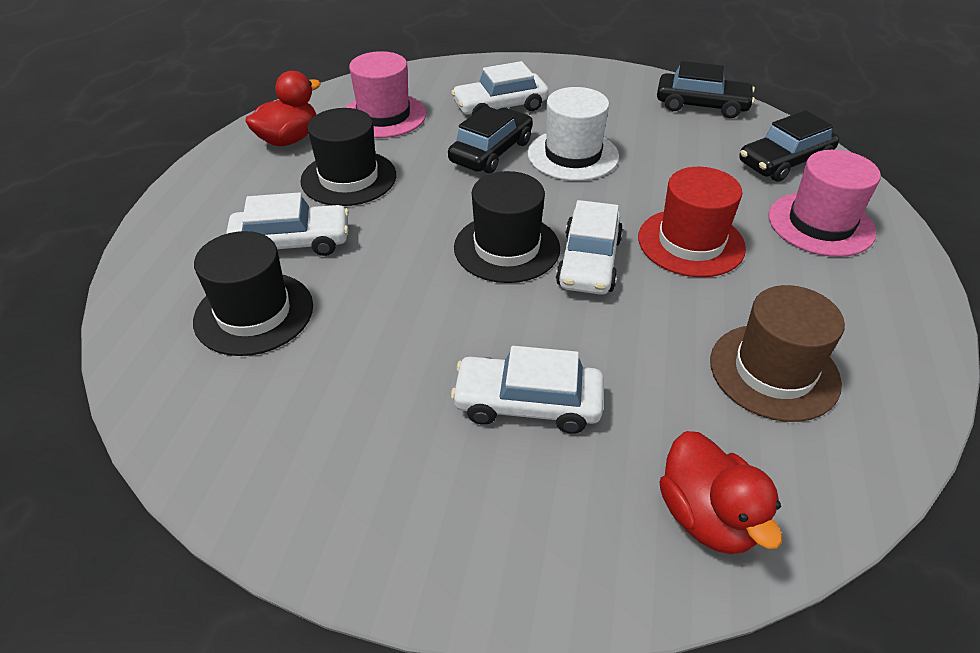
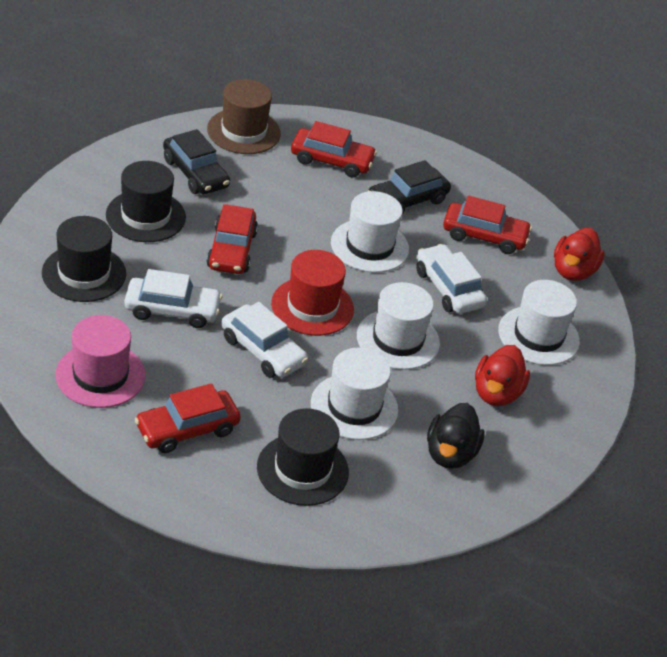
black car: [448,106,533,174] [657,61,755,118] [739,110,840,182] = 3 -> [163,129,230,194] [368,160,451,213] = 2
black duck: none = 0 -> [427,403,484,469] = 1
pink hat: [345,51,426,138] [769,150,881,257] = 2 -> [55,315,146,408] = 1
red car: none = 0 -> [135,383,241,453] [207,204,258,274] [291,121,377,178] [443,196,532,254] = 4
white car: [226,193,349,256] [451,61,549,115] [451,346,604,434] [556,200,623,295] = 4 -> [124,269,223,328] [221,302,308,378] [416,244,487,314] = 3
white hat: [528,87,619,181] = 1 -> [311,348,398,440] [331,191,409,273] [357,282,440,370] [498,280,580,365] = 4

